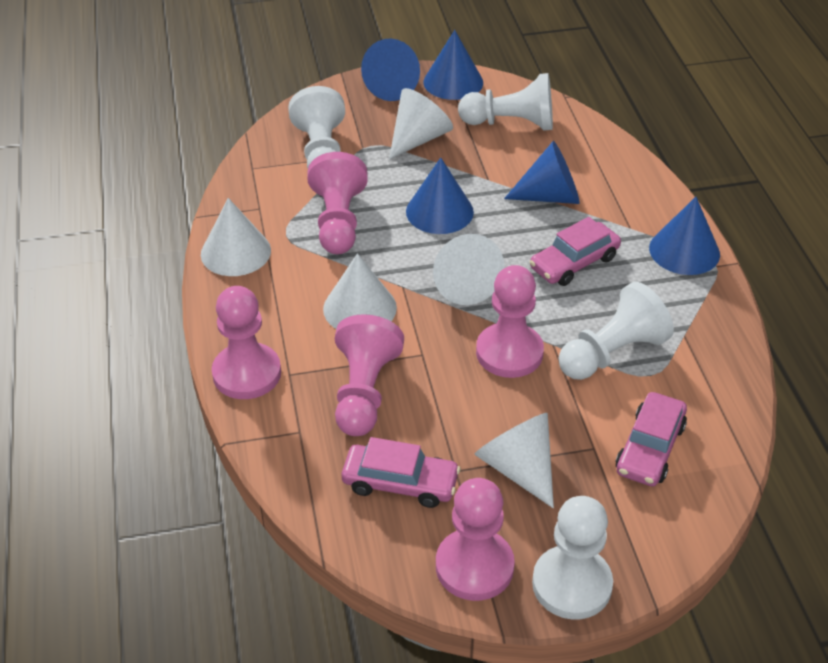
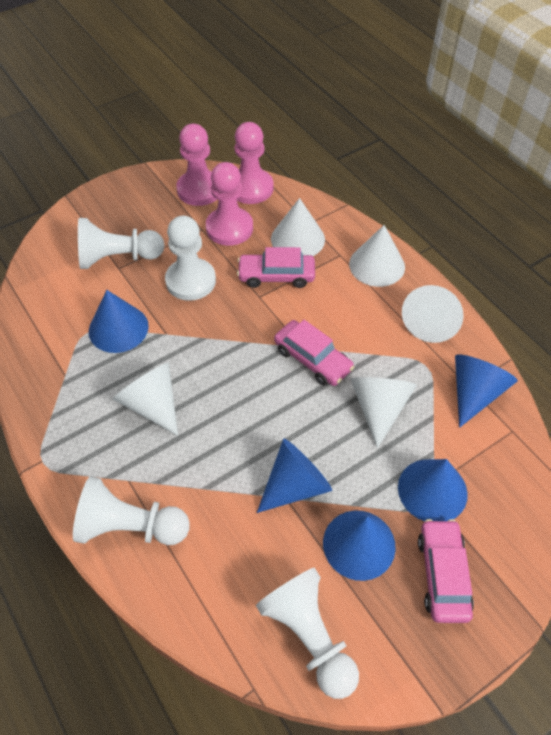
pink pawn: [212,286,281,399] [307,152,368,254] [335,314,404,436] [436,478,515,601] [476,265,544,378] = 5 -> [176,124,217,206] [206,162,253,246] [235,122,273,204] = 3

